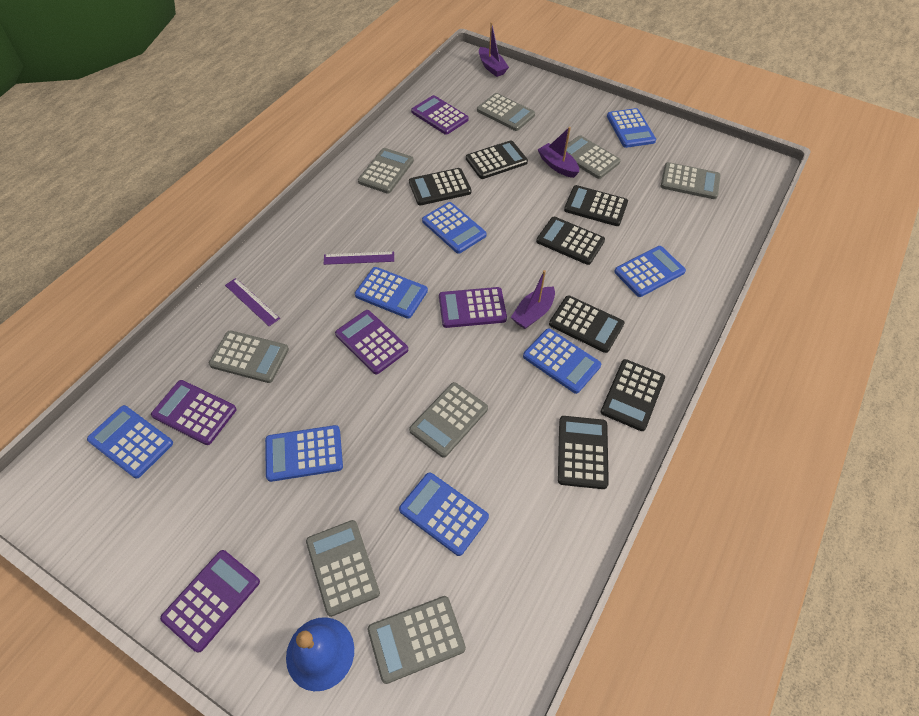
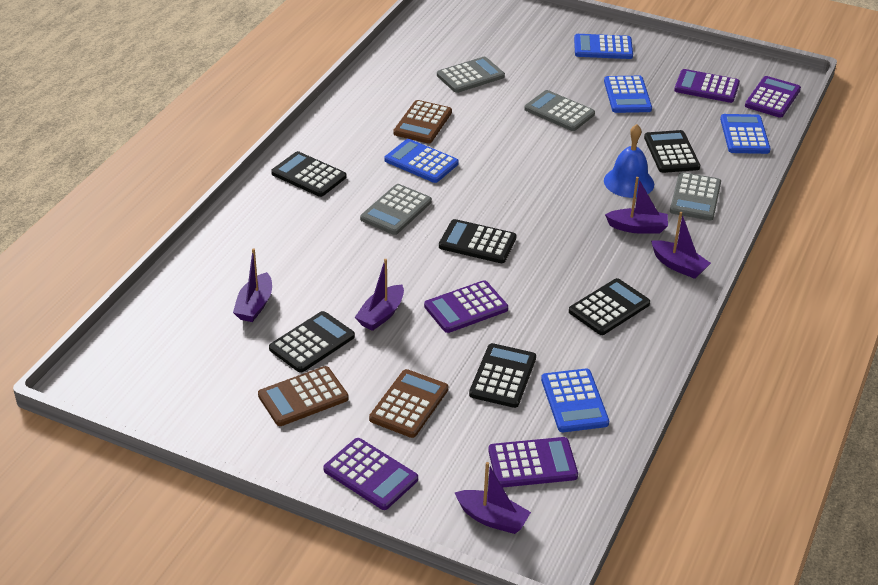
black calculator: [409,168,472,205] [466,140,528,179] [536,217,605,265] [549,295,625,353] [558,416,609,489] [564,185,628,226] [601,359,665,431] = 7 -> [269,311,355,373] [271,151,346,197] [439,219,517,263] [469,343,536,408] [569,278,650,335] [644,130,700,173] = 6
blue calculator: [87,405,173,479] [265,425,343,482] [355,267,428,319] [399,472,489,556] [422,202,487,254] [523,328,601,394] [607,108,656,148] [614,246,686,297] = 8 -> [384,139,459,183] [541,369,609,432] [574,34,633,59] [604,76,652,113] [720,114,771,154] = 5
brown calculator: none = 0 -> [258,366,349,426] [369,369,448,438] [393,100,452,144] = 3
grey calculator: [209,330,289,383] [306,520,380,617] [358,148,414,194] [368,596,466,684] [409,382,488,458] [477,93,535,131] [566,135,621,179] [661,162,721,199] = 8 -> [360,184,432,235] [437,57,505,93] [524,90,595,131] [670,172,721,221] = 4
purple boat: [479,22,509,77] [511,270,555,329] [537,127,579,178] = 3 -> [233,249,272,322] [355,259,404,331] [454,462,531,534] [605,177,668,234] [651,212,711,279] = 5
purple ruler: [225,278,280,326] [324,252,394,265] = 2 -> none = 0

